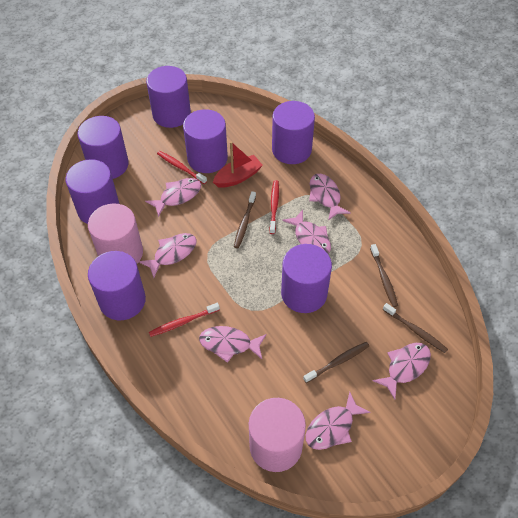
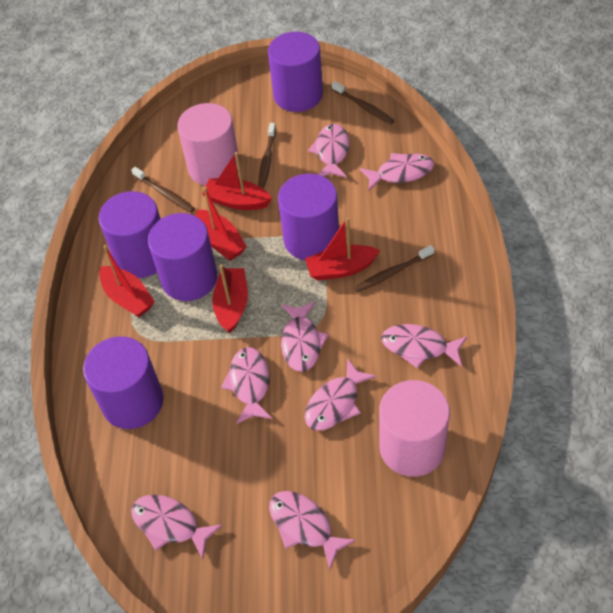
pink fish: [138,233,197,278] [145,178,201,217] [199,326,267,363] [282,210,331,254] [306,392,370,450] [309,174,351,221] [373,343,431,399] = 7 -> [131,495,222,559] [221,347,272,424] [269,491,356,569] [281,302,329,372] [305,358,376,431] [308,124,350,178] [359,153,434,191] [381,324,467,368] = 8
purple cylinder: [66,159,120,224] [78,116,129,179] [88,251,146,320] [146,66,191,128] [183,109,228,173] [272,101,315,164] [281,244,332,313] = 7 -> [83,336,164,429] [99,191,161,278] [148,213,218,301] [268,32,323,112] [278,174,339,261] = 5
red boat: [213,142,263,188] = 1 -> [99,245,155,317] [195,187,247,261] [202,152,272,210] [212,265,248,333] [305,217,380,281] = 5
red toothbrush: [149,303,220,337] [157,151,207,184] [270,180,279,234] = 3 -> none = 0

